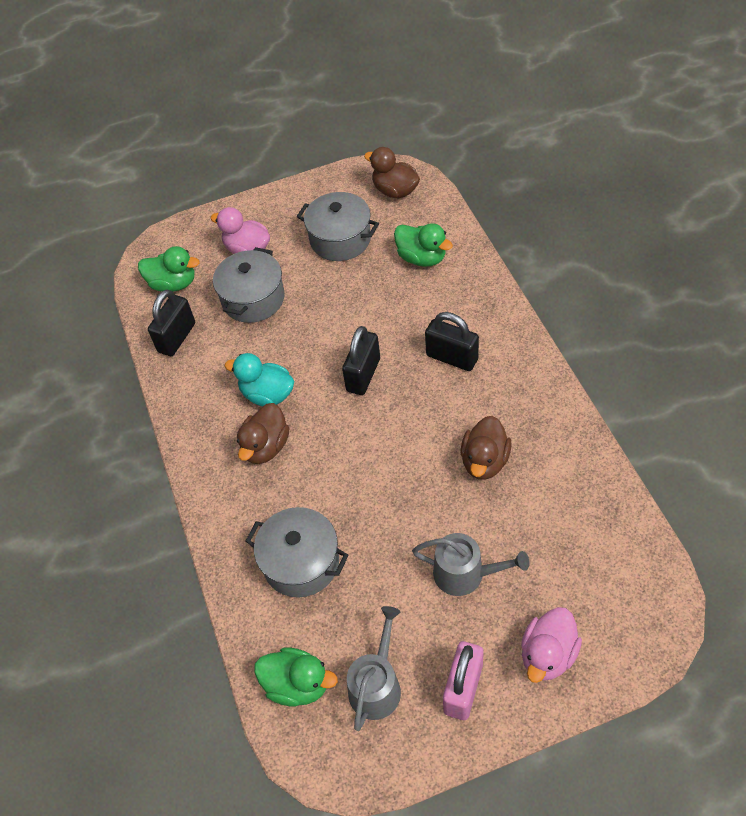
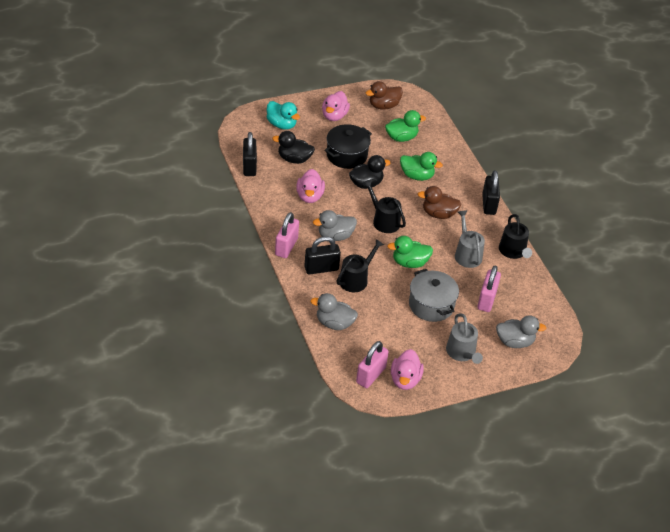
black duck: none = 0 -> [272,131,315,164] [349,155,390,189] = 2
black pot: none = 0 -> [325,124,372,169] = 1
black watering can: none = 0 -> [337,239,384,292] [363,180,406,233] [499,214,532,259] = 3
brown duck: [237,403,289,464] [364,147,420,198] [460,416,512,480] = 3 -> [365,81,403,109] [418,186,461,219] = 2
grey duck: none = 0 -> [310,293,358,330] [313,210,357,241] [496,315,546,348] = 3
grey pot: [213,247,285,323] [246,507,348,597] [297,192,379,261] = 3 -> [409,269,459,322] = 1
pink duck: [210,207,270,254] [521,607,582,683] = 2 -> [296,169,325,203] [322,91,350,121] [391,349,424,390] = 3
pink padlock: [443,641,484,720] = 1 -> [275,212,299,258] [356,341,389,388] [477,266,501,312] = 3

